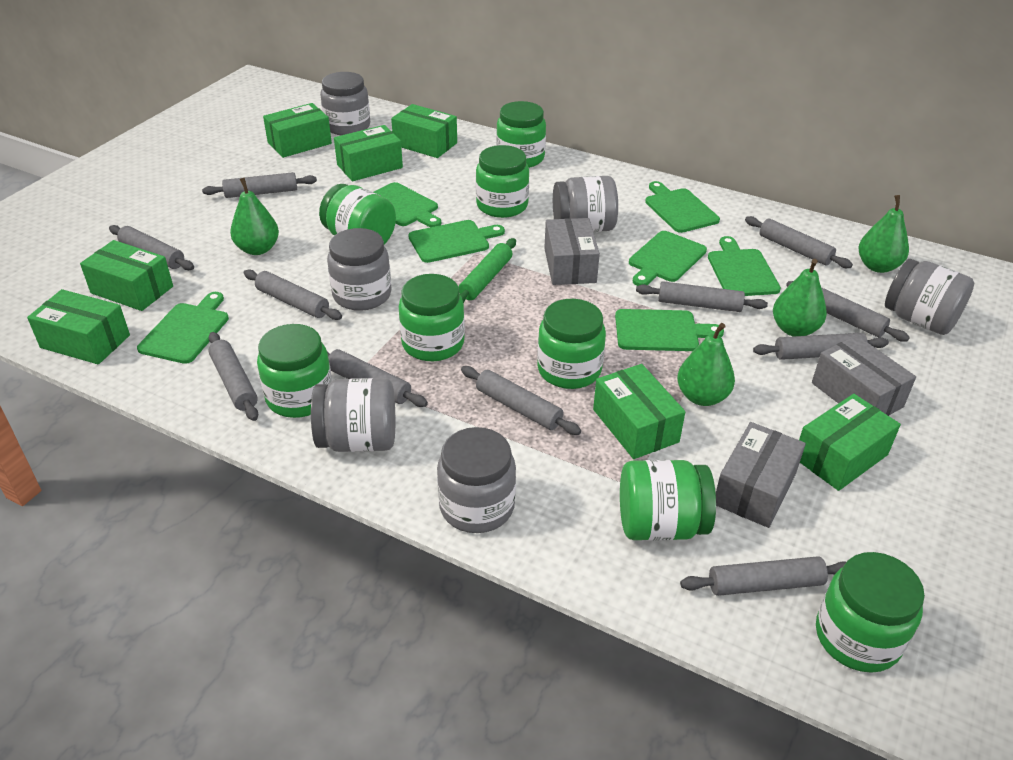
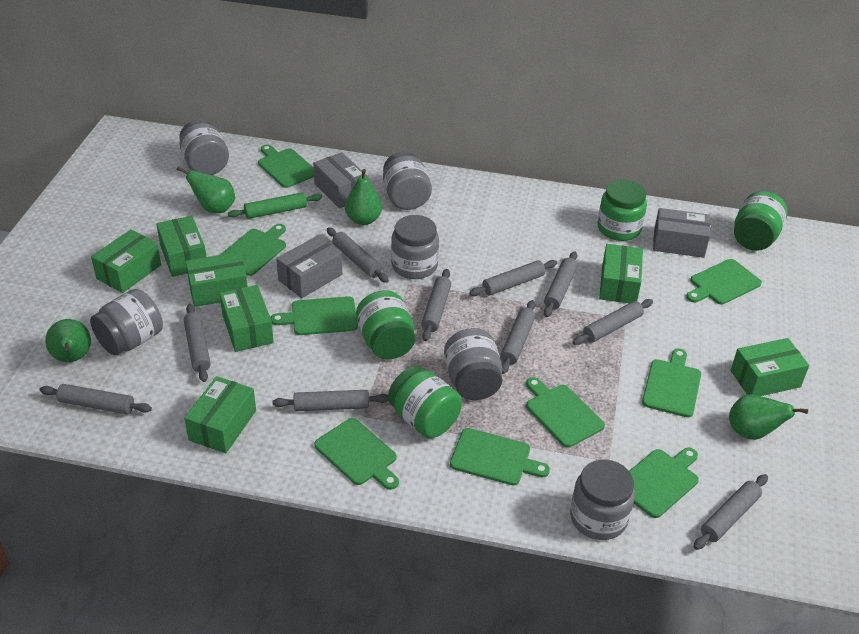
green cutting board: [137,292,229,364] [374,182,441,227] [408,220,505,263] [615,309,724,351] [629,231,707,286] [645,181,720,233] [708,236,781,296] = 7 -> [220,224,286,276] [258,145,314,188] [271,296,358,335] [314,418,399,490] [450,428,550,486] [526,377,605,448] [629,448,699,518] [642,348,701,417] [686,259,762,304] = 9
green jar: [257,324,332,418] [319,184,396,244] [399,274,465,361] [476,145,529,218] [496,101,546,168] [537,299,606,389] [620,460,716,541] [816,552,925,673] = 8 -> [356,290,415,359] [388,366,462,438] [598,180,647,241] [734,191,788,251] = 4
grey rolling pin: [109,225,194,270] [202,172,317,198] [208,332,258,421] [243,269,342,320] [327,349,428,407] [461,366,581,435] [636,281,768,312] [680,556,846,596] [745,216,853,268] [753,333,889,360] [786,281,910,342] = 11 -> [39,384,152,415] [184,304,211,382] [273,390,388,411] [327,228,389,283] [421,269,451,341] [469,260,557,296] [500,300,536,374] [544,251,578,317] [573,299,653,345] [694,474,768,550] = 10

